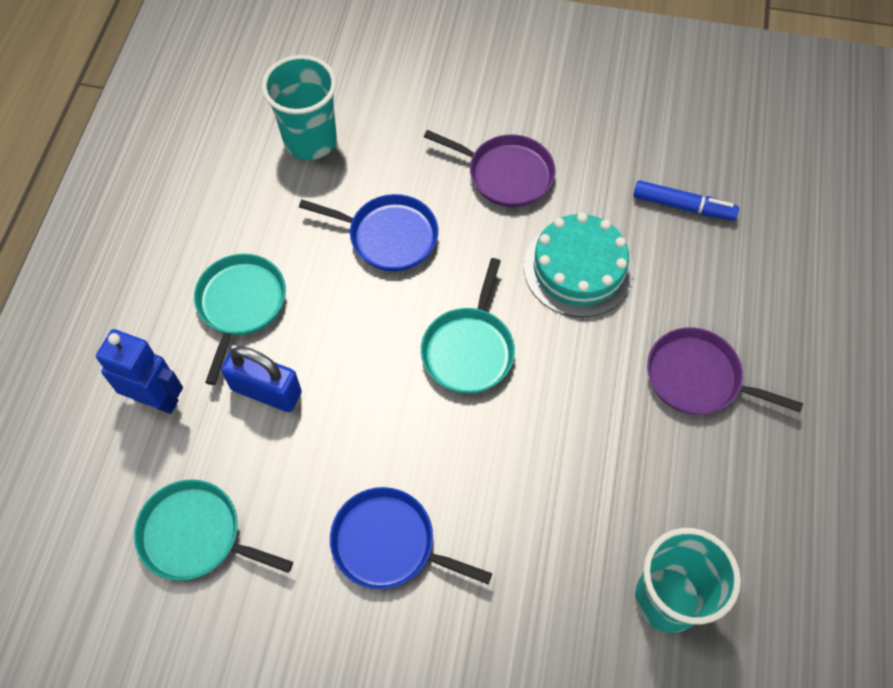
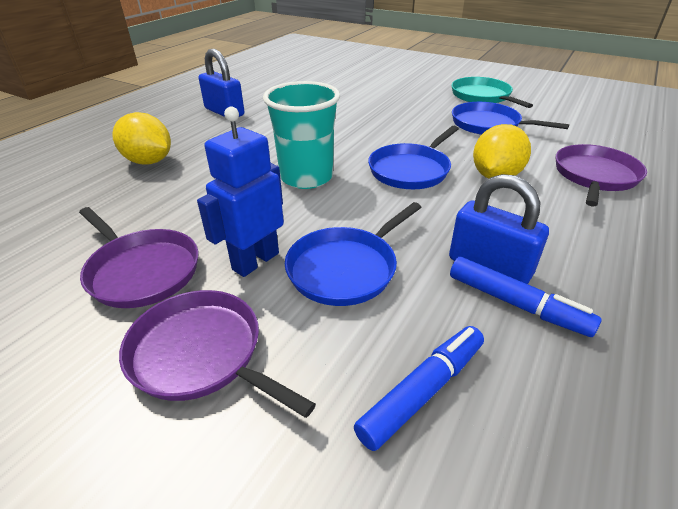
blue marker: [633,180,739,220] = 1 -> [354,326,484,451] [450,257,602,337] = 2
blue padlock: [221,346,302,412] = 1 -> [199,49,245,117] [449,174,549,284] = 2
blue pan: [299,194,438,271] [330,487,492,589] = 2 -> [285,202,421,306] [368,126,459,189] [452,102,569,135] = 3
purple pan: [424,130,555,207] [647,327,803,415] = 2 -> [79,207,199,308] [119,290,316,418] [555,144,647,207] = 3
turquoise cake: [524,213,634,317] = 1 -> none = 0
turquoise cup: [262,55,337,160] [635,528,741,633] = 2 -> [263,81,340,189] = 1
turquoise pan: [134,479,293,581] [194,254,286,385] [421,258,515,394] = 3 -> [451,77,533,108] = 1
yellow lemon: none = 0 -> [112,112,171,164] [473,124,531,179] = 2

